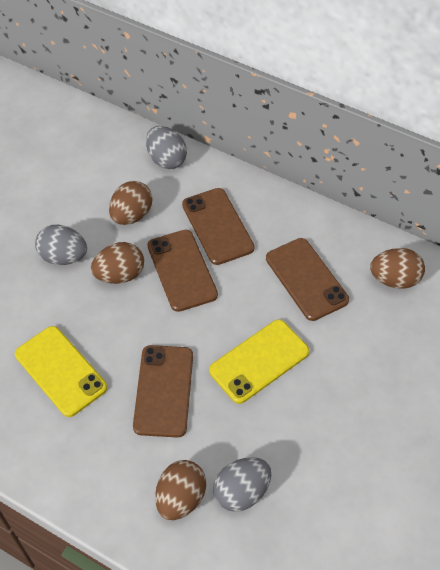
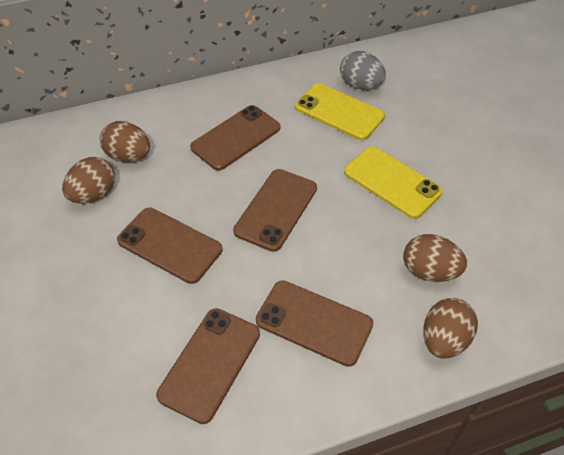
brown phone: [133,345,193,438] [147,230,218,312] [182,188,254,265] [266,238,349,321] = 4 -> [117,208,223,284] [156,308,260,424] [190,105,280,171] [233,169,317,252] [256,281,373,367] = 5
grey egg: [35,225,87,265] [146,126,187,169] [213,457,271,512] = 3 -> [340,51,386,90] = 1

